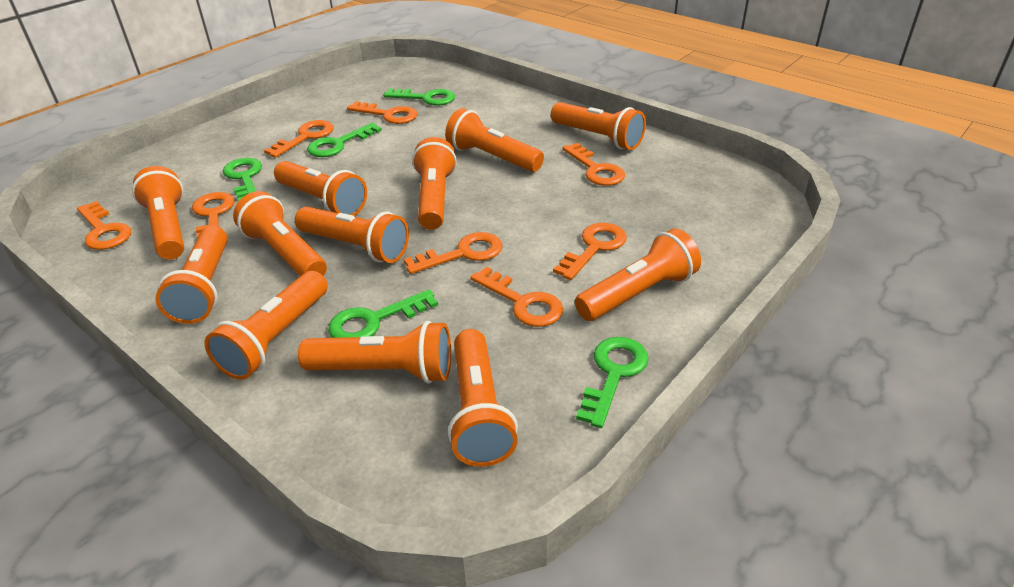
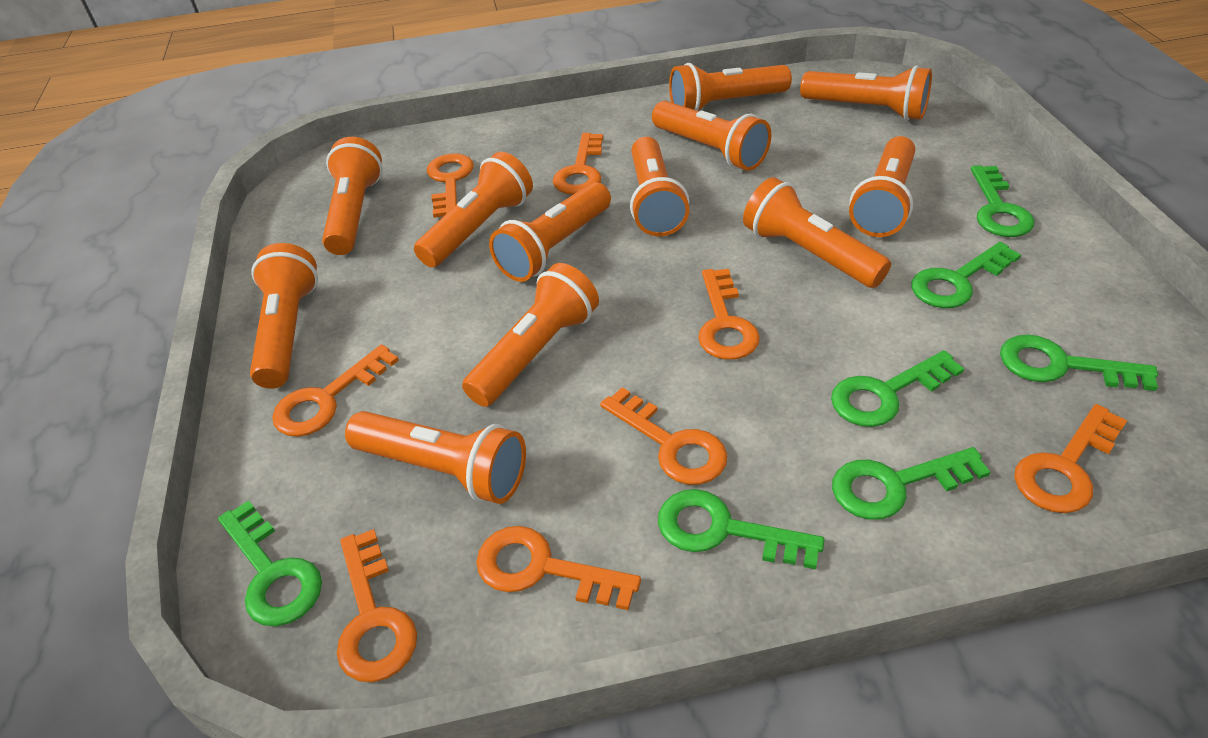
green key: [223,158,262,201] [307,123,382,157] [328,289,438,338] [383,88,455,106] [576,337,649,428] = 5 -> [218,500,322,626] [658,489,825,569] [831,350,964,427] [832,447,991,520] [911,242,1021,308] [971,165,1034,237] [1000,334,1158,391] = 7

